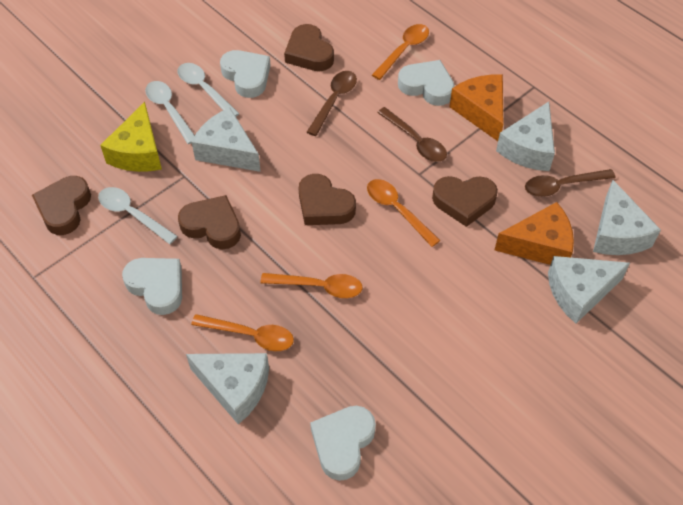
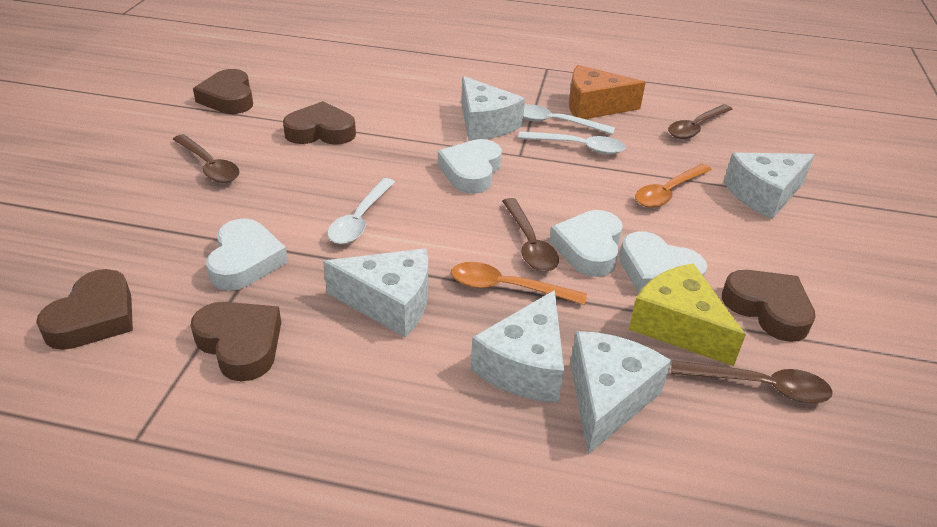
brown spoon: [307,71,357,136] [377,107,447,162] [525,169,616,197] = 3 -> [173,134,240,183] [502,198,559,272] [668,104,733,139] [671,360,833,403] = 4
orange cheese: [449,75,503,141] [495,202,574,265] = 2 -> [569,65,646,119] = 1
orange spoon: [191,314,294,351] [260,273,363,298] [367,179,441,247] [372,24,429,80] = 4 -> [451,262,587,305] [635,164,712,208] = 2

